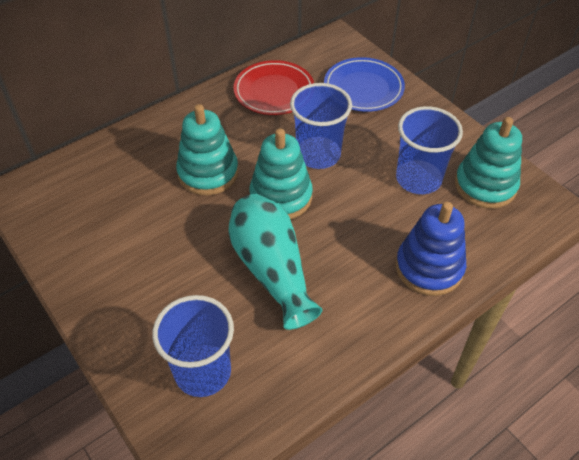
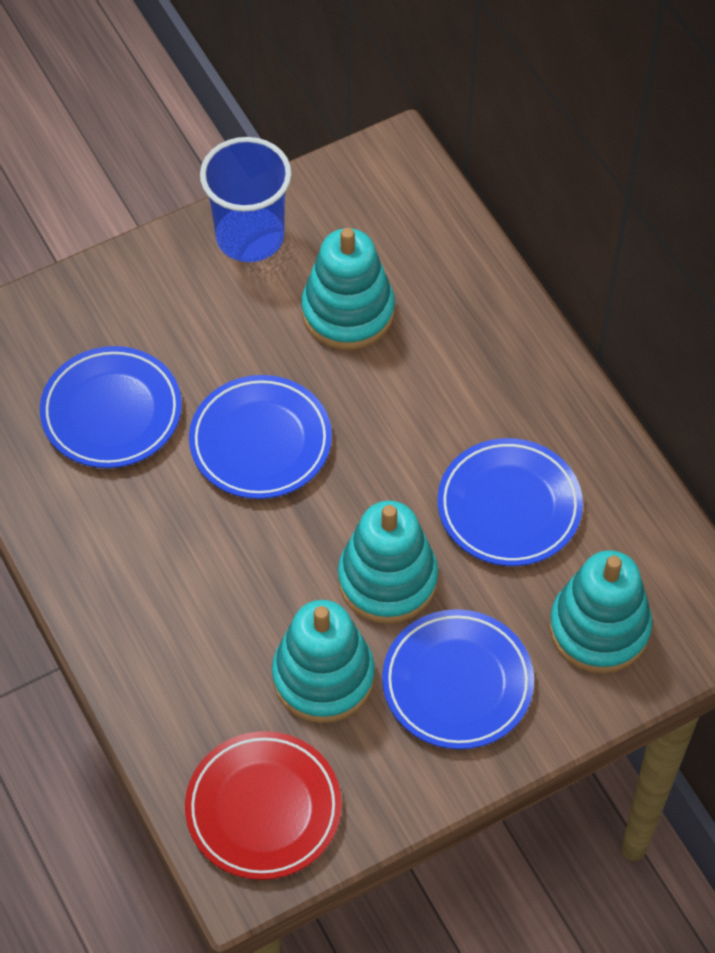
blue cup: [152,295,234,397] [290,83,352,169] [396,106,463,194] = 3 -> [200,137,292,262] = 1
blue plate: [324,57,405,112] = 1 -> [40,346,182,468] [189,375,332,499] [382,609,534,749] [438,438,583,566] = 4
blue stacking toy: [396,202,466,296] = 1 -> none = 0
turquoise stacking toy: [176,104,239,196] [249,128,313,219] [455,117,522,209] = 3 -> [272,600,375,723] [301,228,395,350] [338,500,438,624] [549,550,653,674] = 4
turquoise vase: [228,194,322,330] = 1 -> none = 0

